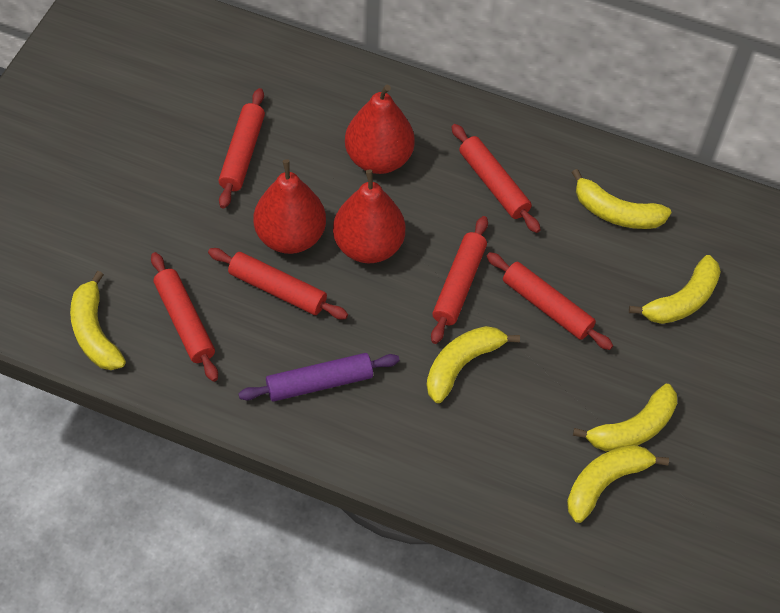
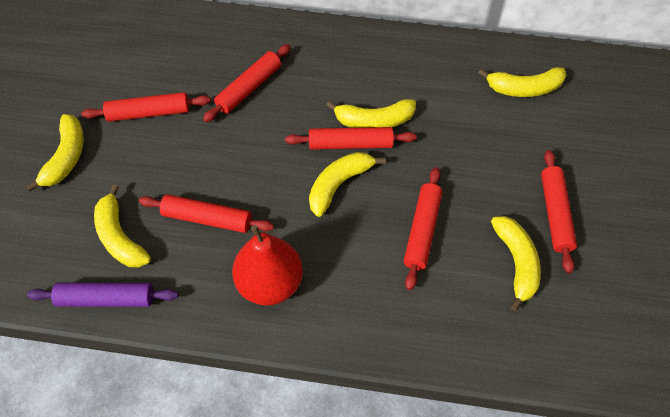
red pear: [254,159,326,254] [333,169,405,263] [345,85,415,174] = 3 -> [232,225,303,306] = 1

